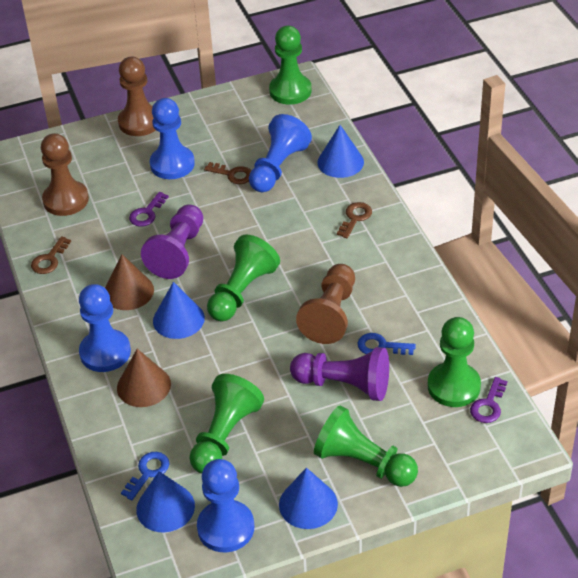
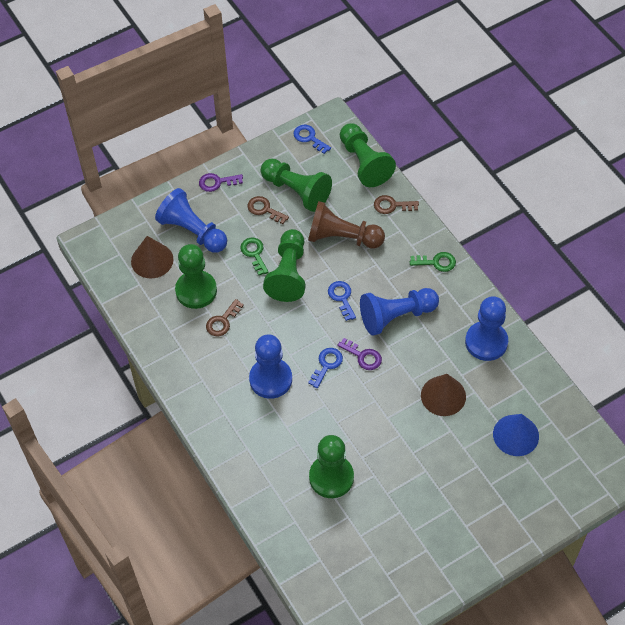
blue cone: [136,471,195,532] [153,282,205,339] [279,468,338,529] [317,125,364,178] = 4 -> [493,414,539,456] = 1
blue key: [121,452,170,500] [358,333,416,355] = 2 -> [293,125,331,154] [308,348,343,388] [328,281,356,321] = 3
brown pawn: [41,133,89,216] [118,57,156,136] [296,264,355,344] = 3 -> [308,201,385,248] = 1
green key: none = 0 -> [240,238,269,275] [410,252,456,272] = 2
purple pawn: [141,205,203,279] [290,347,389,401] = 2 -> none = 0

